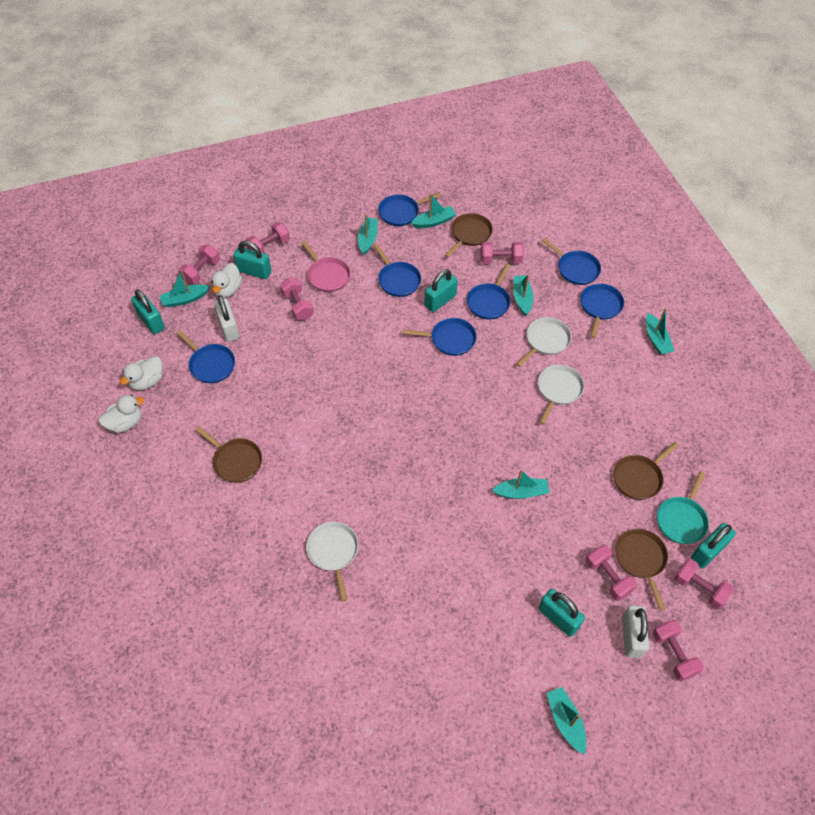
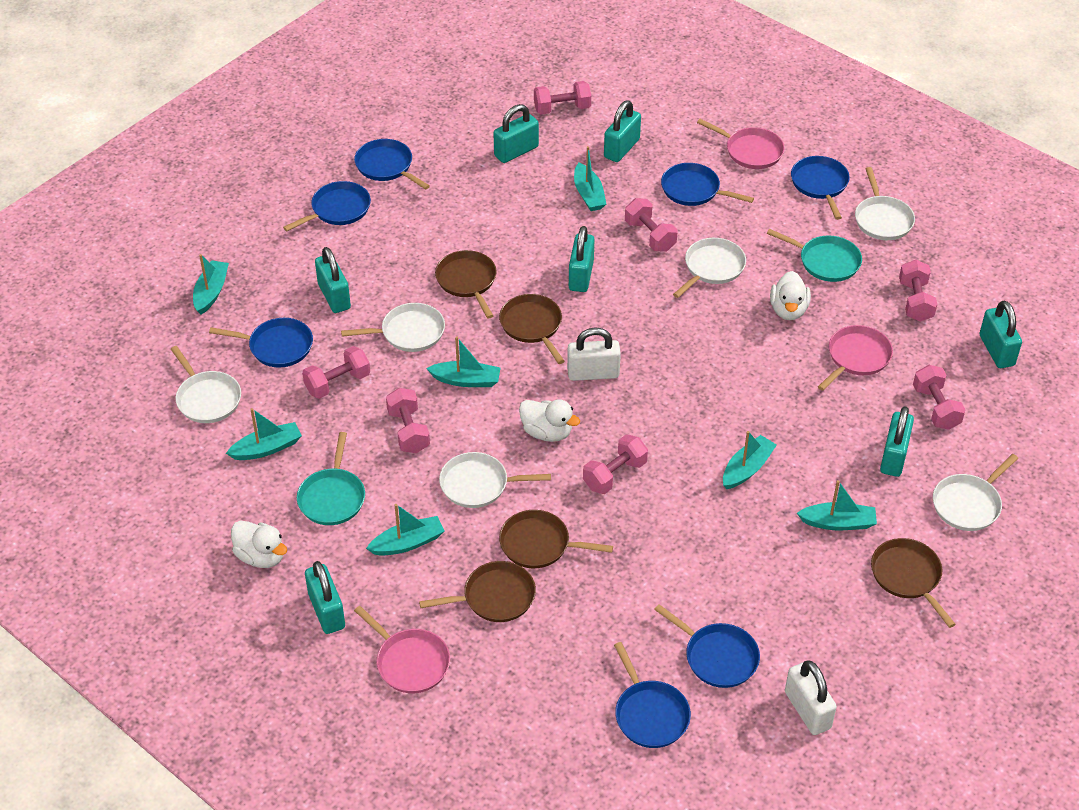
brown pan: [195,426,262,483] [445,213,493,258] [613,442,679,500] [615,529,668,610] = 4 -> [419,561,536,622] [435,250,497,318] [499,294,565,364] [499,510,613,568] [871,538,956,628] = 5
pink pan: [301,241,350,292] = 1 -> [354,606,450,693] [697,119,785,169] [818,325,893,391] = 3
turquoise padlock: [131,289,165,334] [233,240,271,279] [424,269,458,312] [538,589,585,637] [691,523,736,568] = 5 -> [305,561,345,634] [315,247,351,313] [493,104,539,163] [569,226,595,292] [604,100,641,162] [880,406,914,477] [979,300,1022,368] = 7
turquoise pan: [657,471,709,544] = 1 -> [297,432,365,525] [767,229,862,282] = 2
white pan: [306,522,358,602] [516,317,572,367] [538,364,585,424] = 3 -> [171,346,241,423] [341,303,445,352] [439,452,551,508] [673,238,746,298] [855,167,915,240] [933,454,1018,531] = 6

